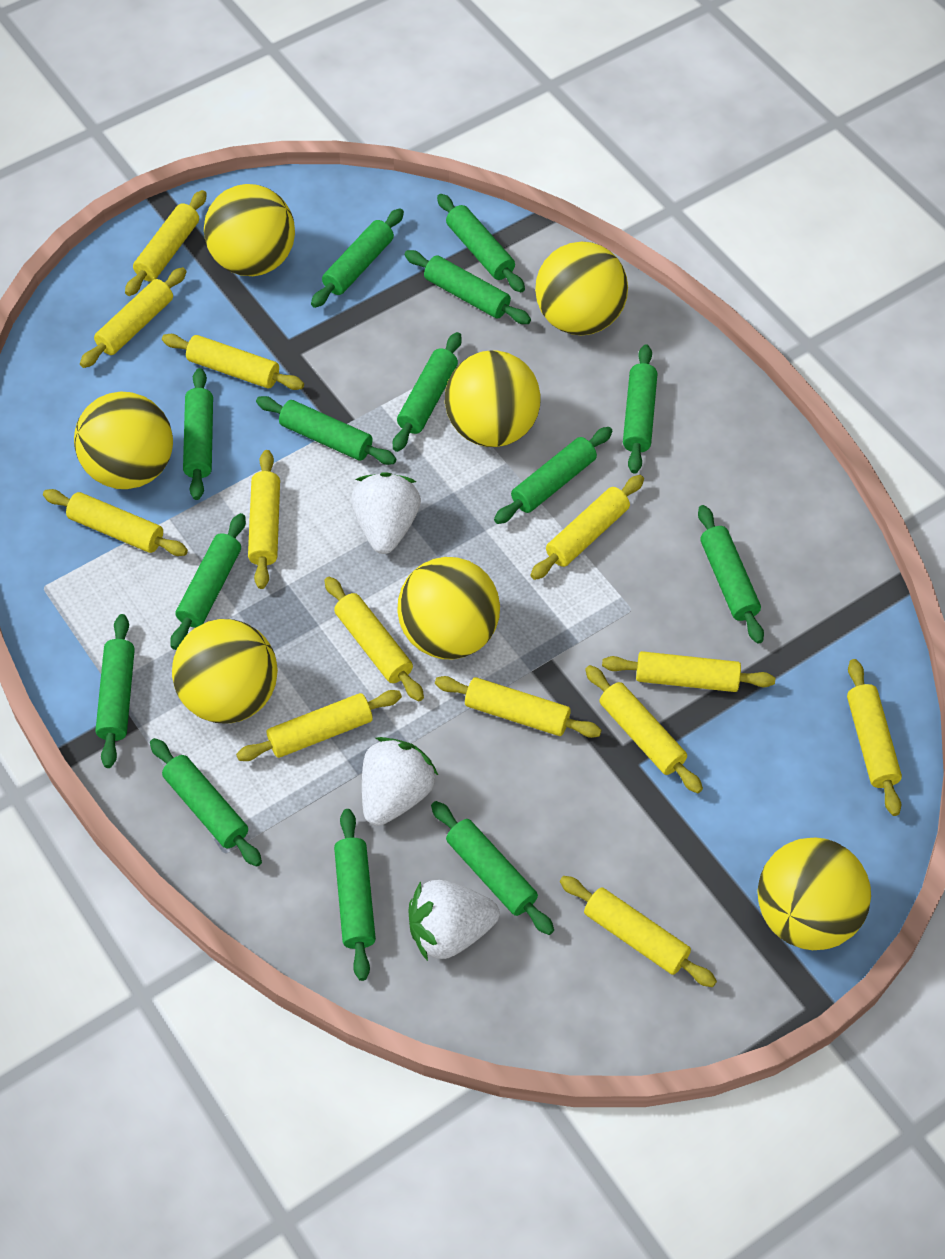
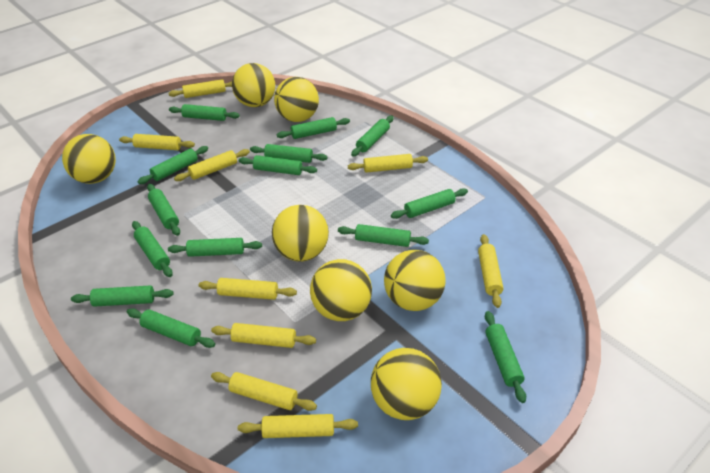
white strawberry: [351,472,421,554] [362,737,438,826] [408,880,500,961] = 3 -> none = 0
yellow rolling pin: [43,489,188,556] [80,267,187,368] [125,190,207,296] [162,334,304,390] [236,690,402,761] [248,450,280,589] [324,577,424,701] [435,676,602,738] [530,475,644,580] [560,876,717,987] [585,665,703,793] [602,651,775,692] [847,659,902,816] = 13 -> [119,134,195,150] [169,79,232,98] [174,149,250,181] [199,278,297,300] [211,323,316,348] [211,372,317,411] [238,414,358,438] [348,154,428,173] [478,234,504,308] = 9

